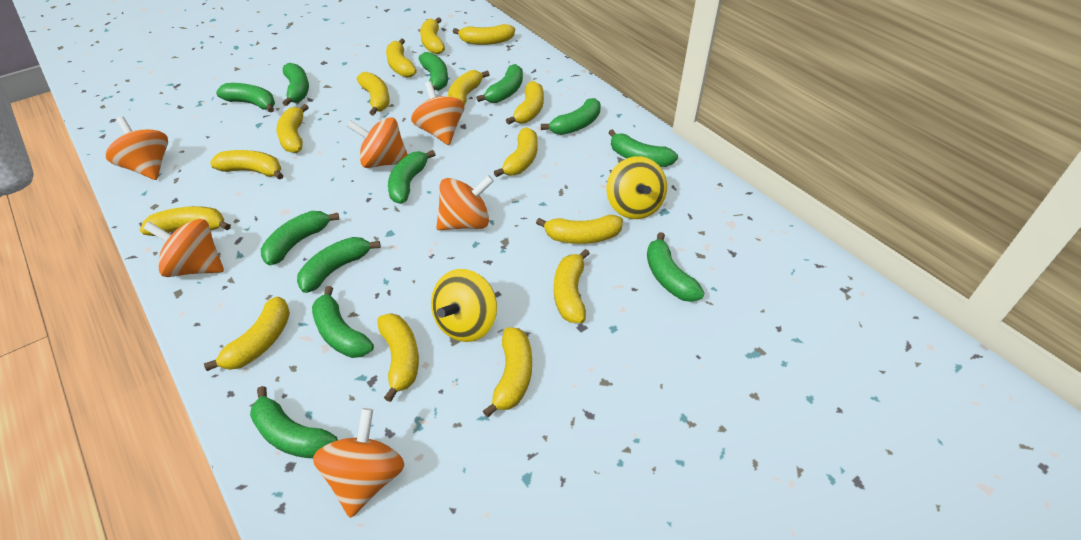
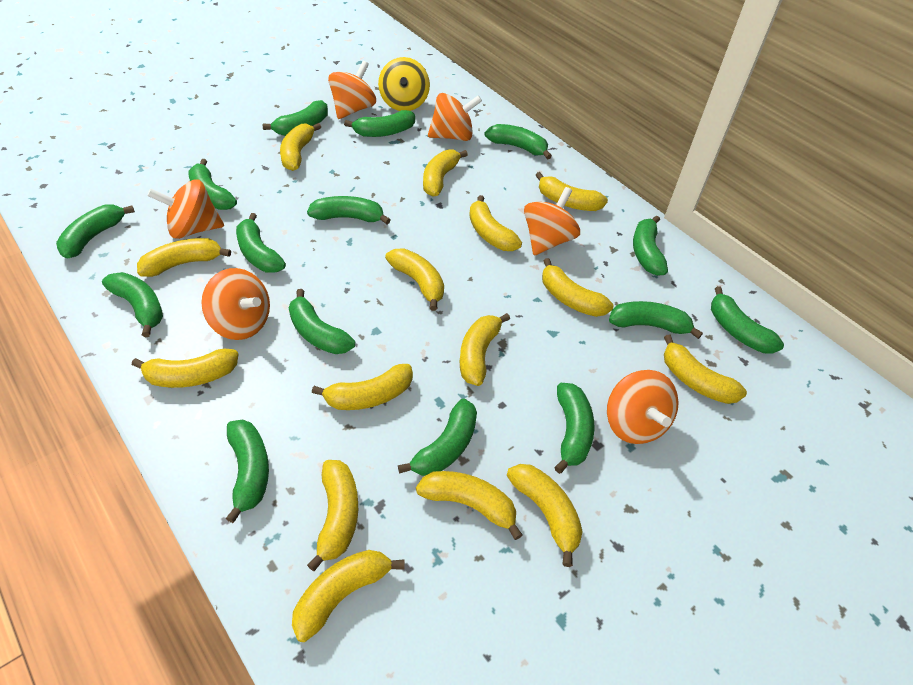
green banana: [216,83,275,113] [250,386,338,458] [261,211,339,265] [283,63,309,106] [297,237,381,293] [312,286,374,358] [388,150,436,204] [419,52,448,91] [477,64,523,103] [541,98,601,135] [608,129,678,167] [647,232,705,302] = 12 -> [56,204,135,259] [102,272,163,337] [189,159,237,210] [226,419,269,523] [236,213,286,273] [263,100,328,136] [289,289,355,354] [307,196,391,224] [344,110,415,137] [398,398,477,476] [485,124,552,159] [554,383,595,474] [609,301,703,339] [633,215,668,276] [711,286,784,354] = 15
yellow spinning top: [431,269,497,342] [606,156,667,219] = 2 -> [378,57,430,111] = 1

